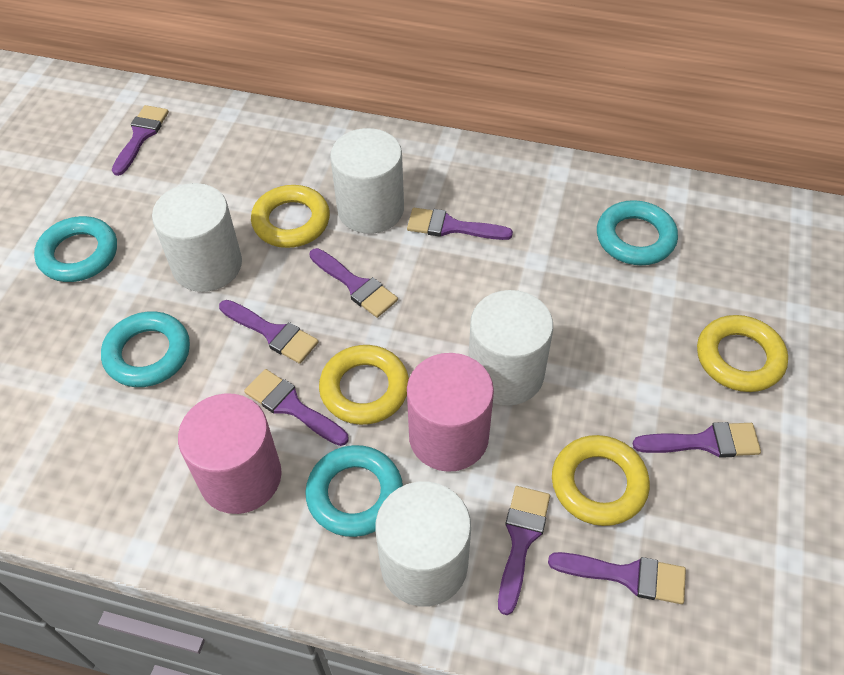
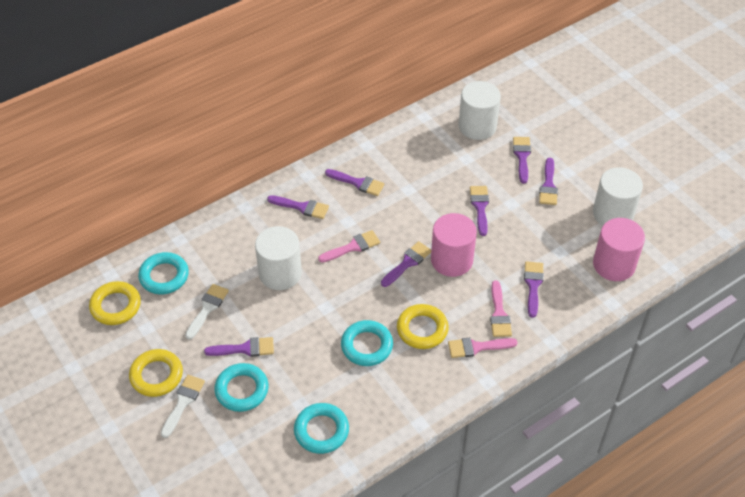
pink brush: none = 0 -> [318,230,380,263] [448,338,518,358] [490,280,512,337] = 3
white brush: none = 0 -> [161,375,205,438] [185,284,229,340] = 2
white cylinder: [152,183,242,292] [330,128,404,234] [375,481,471,607] [469,290,553,406] = 4 -> [255,226,302,290] [458,81,501,140] [593,167,643,226] = 3
yellow ring: [251,185,330,248] [319,345,409,425] [552,435,650,526] [697,315,788,392] = 4 -> [89,281,141,325] [129,349,183,397] [397,304,449,349] = 3

